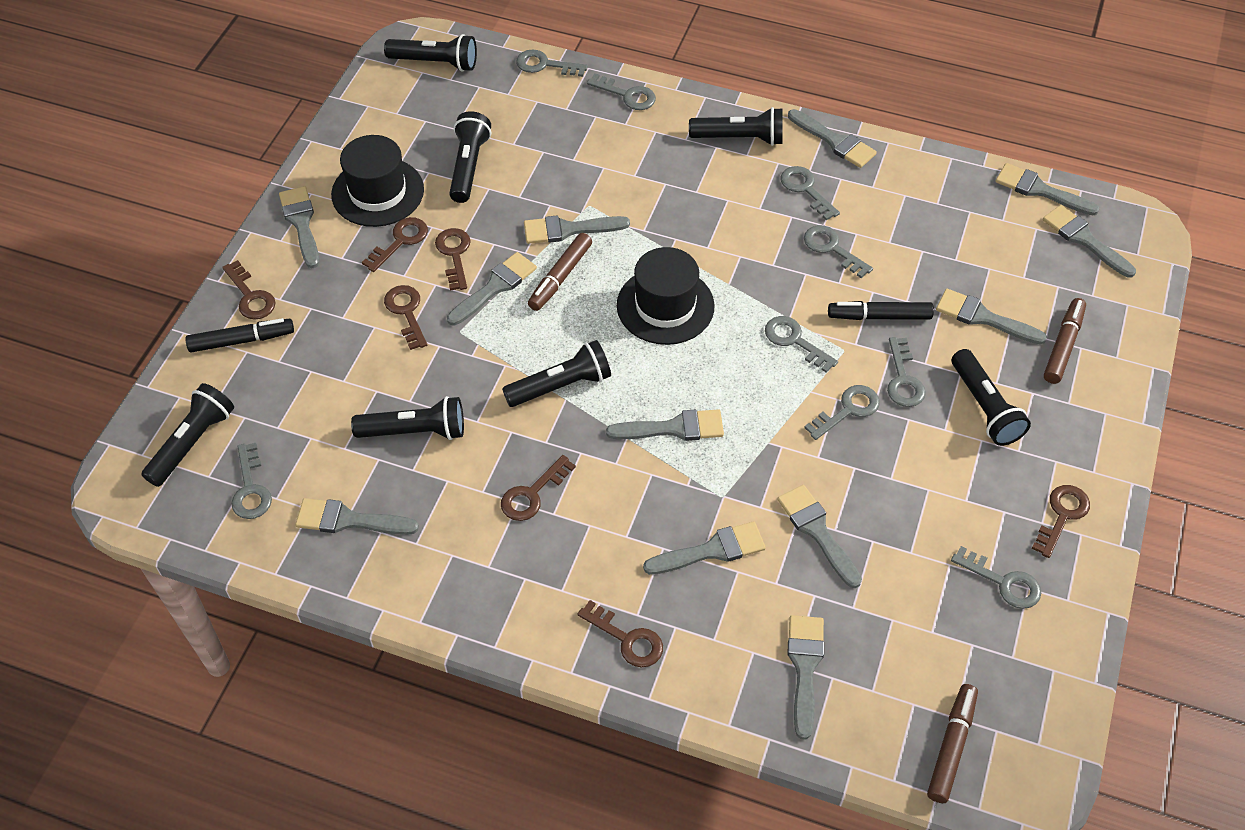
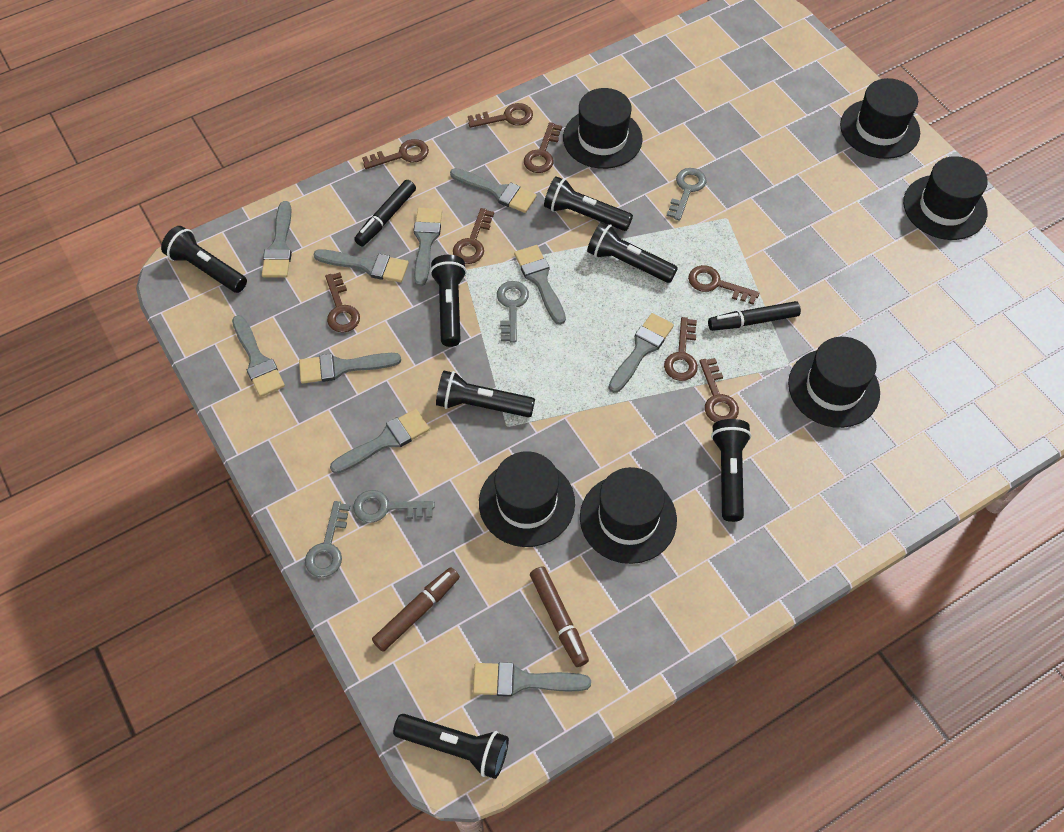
black hat: [331,135,424,227] [617,247,715,345] = 2 -> [479,451,575,547] [563,88,643,169] [580,467,677,564] [788,337,880,428] [840,78,920,159] [903,156,988,240] = 6
brown key: [222,260,276,320] [362,217,428,272] [384,285,427,350] [435,228,471,291] [501,455,576,521] [577,600,663,667] [1032,485,1090,558] = 7 -> [325,272,360,333] [362,139,429,169] [453,208,494,264] [468,103,533,128] [524,122,562,173] [664,317,698,381] [688,265,760,305] [699,358,739,422] = 8
brown marker: [528,233,592,311] [927,684,978,803] [1044,298,1086,384] = 3 -> [372,567,460,652] [530,566,589,667] = 2
grey brush: [279,186,320,268] [295,498,419,535] [447,252,537,325] [524,216,630,244] [606,409,724,441] [643,521,766,575] [777,485,862,588] [788,109,877,168] [788,615,824,740] [936,289,1047,345] [996,163,1099,215] [1043,205,1136,278] = 12 -> [232,315,285,397] [262,201,292,278] [299,353,401,384] [313,249,409,282] [330,409,430,474] [414,208,442,287] [450,168,537,213] [473,662,591,697] [514,245,566,325] [608,313,674,393] = 10
grey key: [231,443,272,519] [516,49,588,77] [587,73,656,110] [765,316,838,373] [781,166,840,220] [804,225,873,278] [804,385,880,440] [887,337,926,407] [951,546,1041,609] = 9 -> [305,501,350,577] [353,490,435,523] [497,281,529,342] [667,168,707,221] = 4

